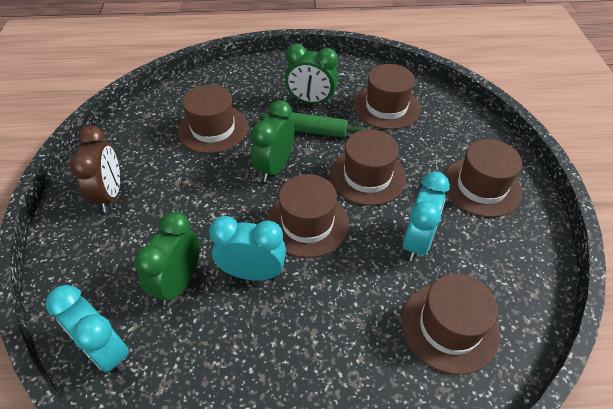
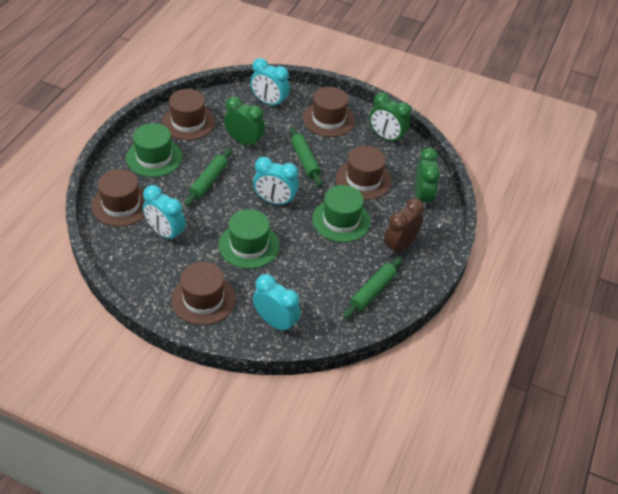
brown hat: [178,85,248,154] [267,174,349,258] [330,129,406,206] [353,64,420,130] [401,274,500,375] [444,139,522,217] = 6 -> [91,169,146,227] [161,89,215,140] [171,262,236,325] [303,87,355,137] [336,146,392,200] = 5
green hat: none = 0 -> [126,123,182,177] [219,209,279,269] [312,185,371,242] = 3
green rolling pin: [259,112,367,138] = 1 -> [185,148,232,206] [290,127,322,187] [343,257,403,319] = 3
turquoise clock: [46,285,129,372] [209,216,286,281] [403,172,450,261] = 3 -> [143,185,186,242] [250,58,290,108] [253,157,299,206] [253,274,301,333] = 4

